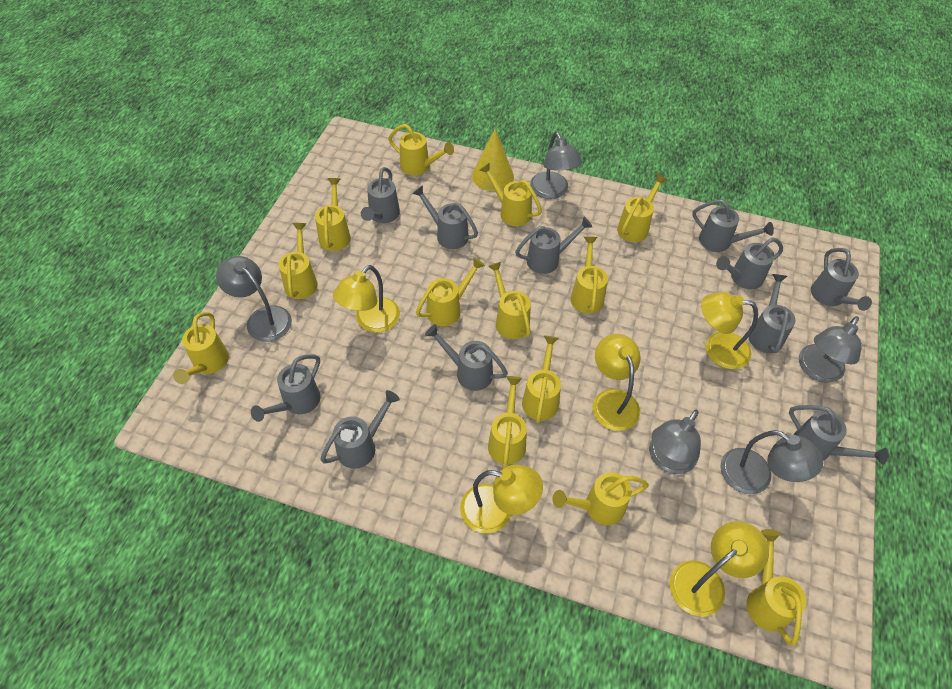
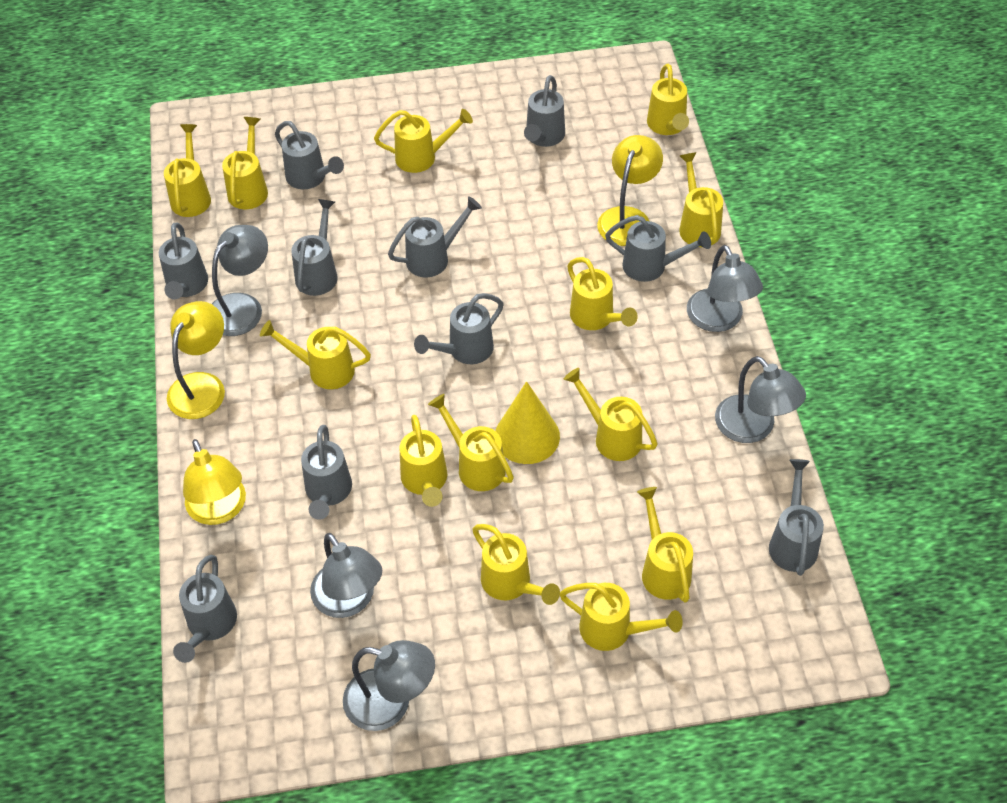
grey watering can: [251,354,321,422] [320,390,400,469] [361,167,400,223] [412,185,478,249] [425,324,508,391] [515,217,592,274] [692,200,774,252] [716,237,783,289] [749,274,795,353] [789,405,888,465] [811,248,872,311] = 11 -> [159,222,208,299] [173,555,237,663] [275,121,344,189] [291,199,338,296] [301,425,352,520] [388,196,482,277] [414,293,504,364] [524,75,565,147] [605,215,711,282] [769,459,824,576] = 10
yellow lamp: [333,265,400,333] [460,465,543,533] [592,334,641,431] [669,521,769,617] [701,292,758,369] = 5 -> [167,301,225,419] [183,439,246,525] [597,135,663,246] = 3

